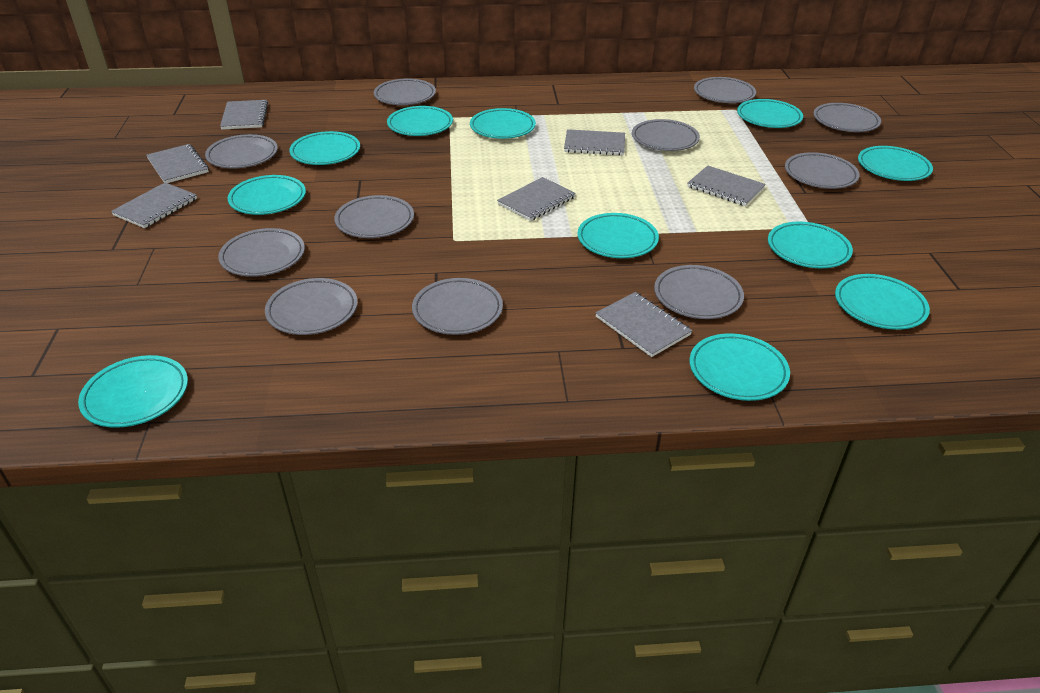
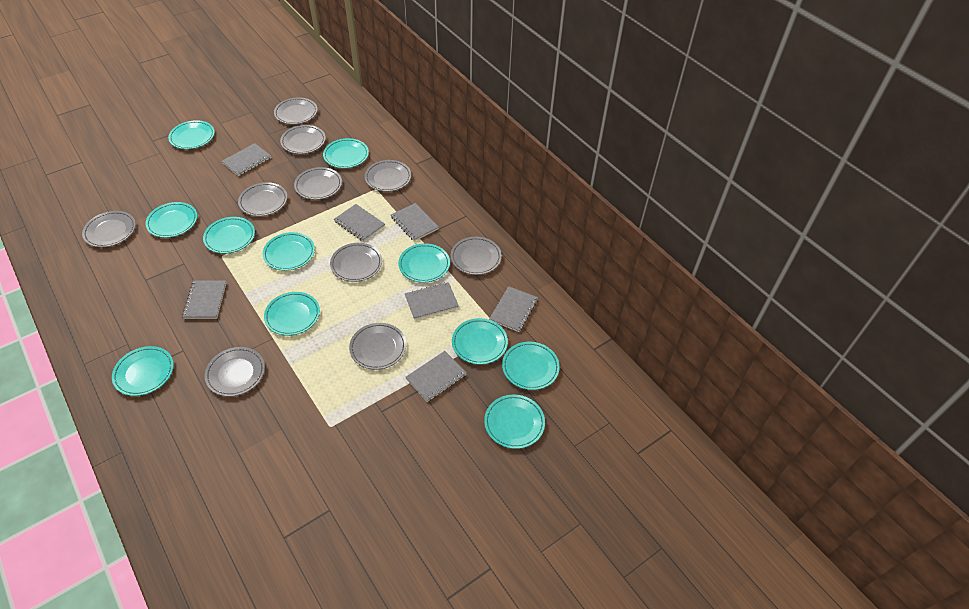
grey plate: [205,134,278,168] [218,228,305,277] [265,278,358,335] [334,195,414,238] [374,79,436,105] [412,278,503,335] [632,119,700,151] [654,265,744,319] [694,77,756,103] [785,152,860,189] [813,103,881,132] = 11 -> [82,211,136,247] [205,347,265,397] [238,182,288,216] [274,97,318,124] [280,125,326,154] [294,167,342,200] [330,243,382,282] [349,323,406,370] [365,160,411,192] [451,237,502,275] = 10

